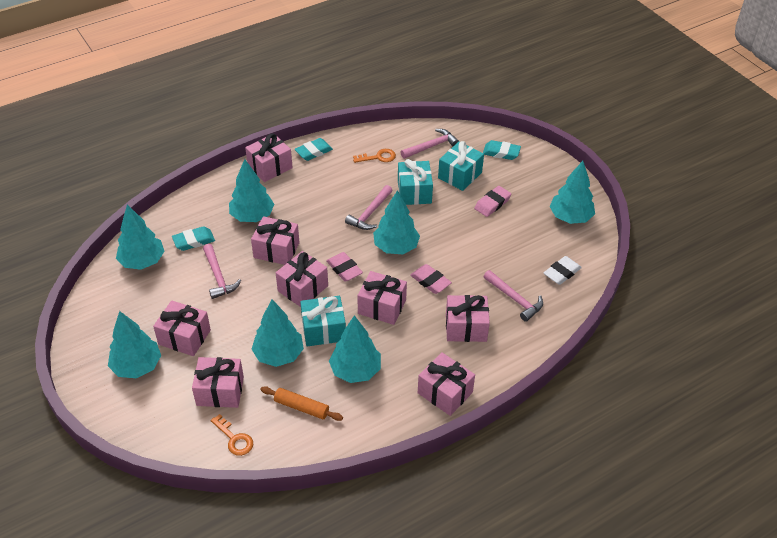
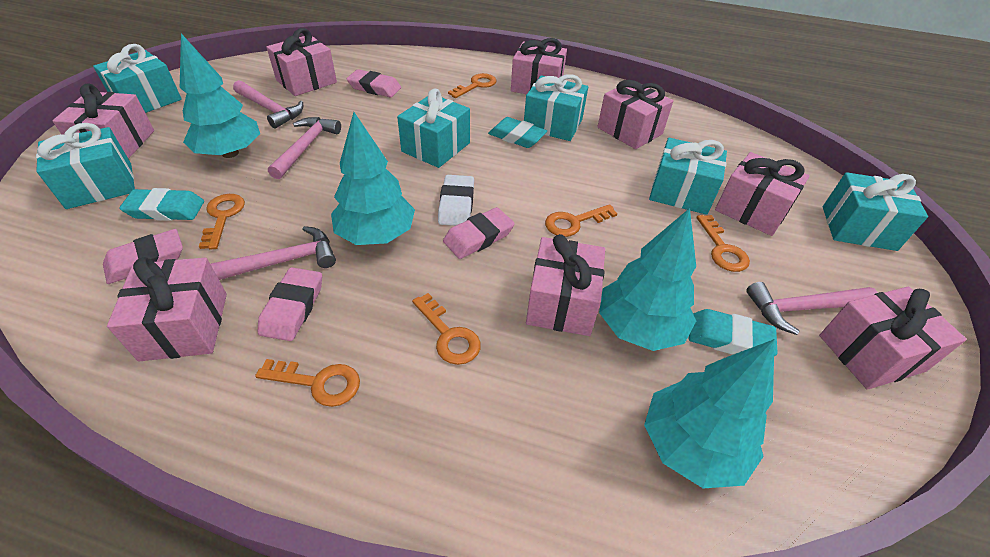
orange key: [210,414,253,456] [353,149,396,163] = 2 -> [199,194,245,250] [255,359,360,407] [412,293,481,365] [448,73,496,98] [545,204,617,237] [696,215,750,272] = 6
orange rolling pin: [260,386,343,421] = 1 -> none = 0
pink eraser: [326,252,363,282] [410,264,452,294] [474,186,511,217] = 3 -> [103,229,183,284] [257,267,322,341] [347,69,401,98] [443,207,515,259] = 4
turquoise gift: [300,296,346,347] [398,159,433,205] [438,141,484,191] = 3 -> [36,123,135,209] [93,44,182,113] [397,88,470,168] [524,74,588,141] [649,138,727,215] [823,172,928,251] = 6
turquoise tree: [108,311,161,378] [116,205,165,270] [229,159,274,222] [252,299,304,367] [329,315,381,383] [373,190,420,254] [549,161,595,224] = 7 -> [180,33,260,158] [331,112,415,245] [599,208,696,351] [644,339,775,488] = 4

